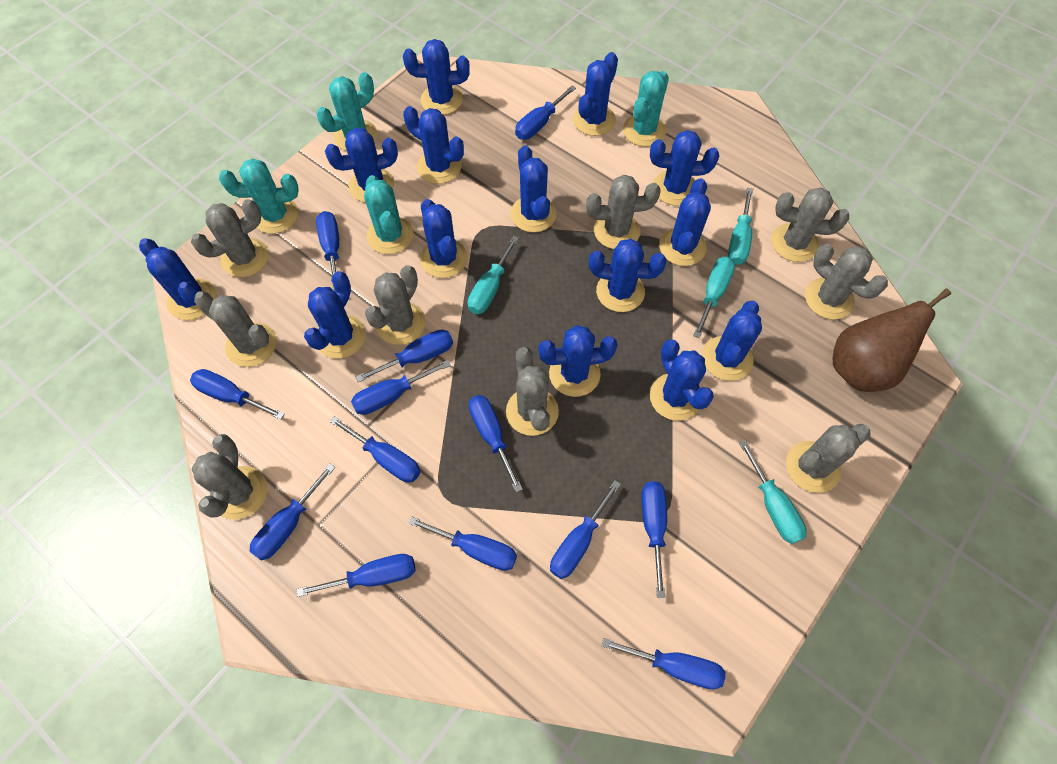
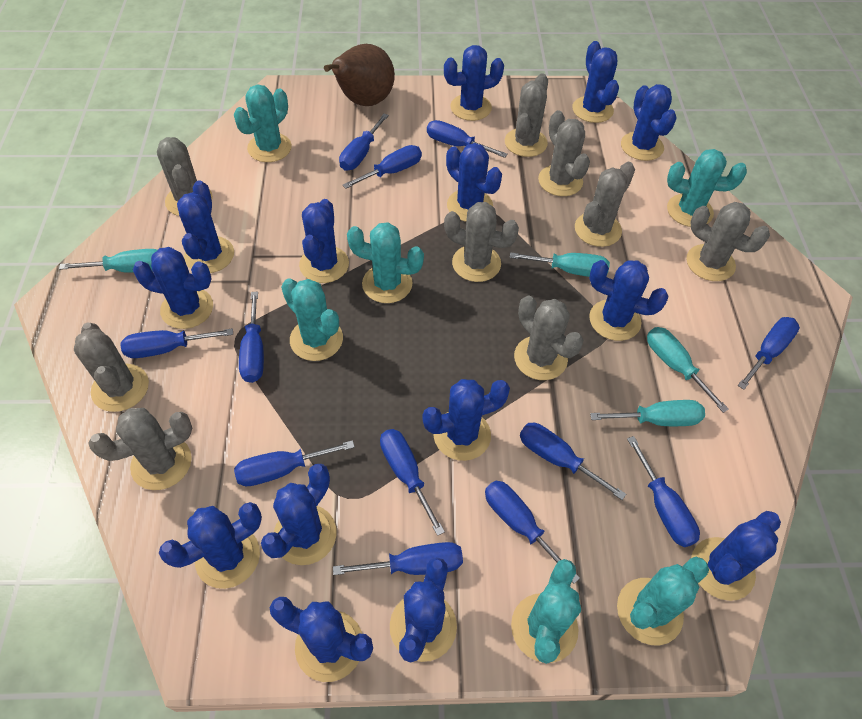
blue screwdriver: [190,369,285,420] [249,463,335,561] [297,554,416,597] [316,211,339,291] [330,416,421,483] [351,360,451,415] [356,330,453,382] [408,516,517,571] [469,395,523,493] [515,85,576,140] [550,480,621,579] [602,638,725,689] [641,481,667,598] = 13 -> [120,328,233,358] [234,440,355,486] [239,292,264,383] [333,542,463,575] [339,114,389,171] [343,145,422,189] [380,429,445,536] [427,120,508,158] [485,481,580,584] [520,423,626,500] [627,436,700,547] [737,317,800,390] = 12
turquoise cactus: [219,159,299,234] [317,72,378,151] [364,175,414,254] [623,71,669,147] = 4 -> [234,84,292,162] [281,278,343,361] [347,222,424,303] [511,559,581,664] [617,557,709,645] [667,149,747,227] = 6

